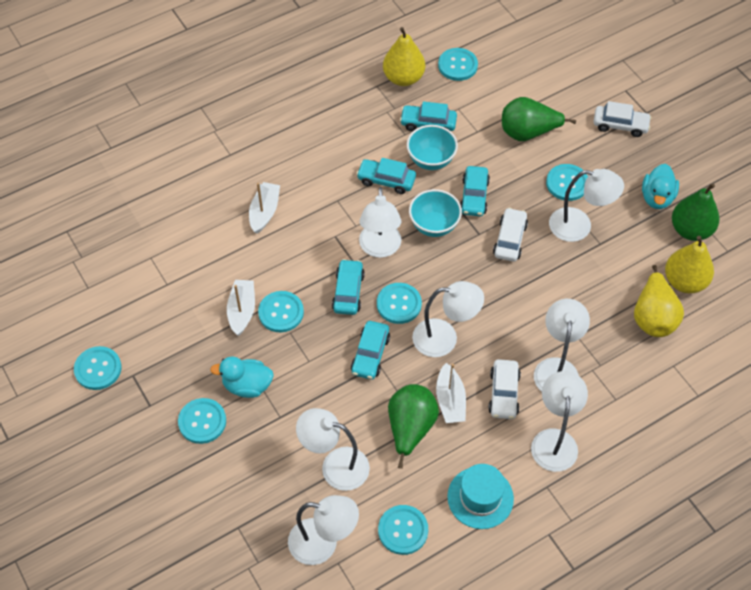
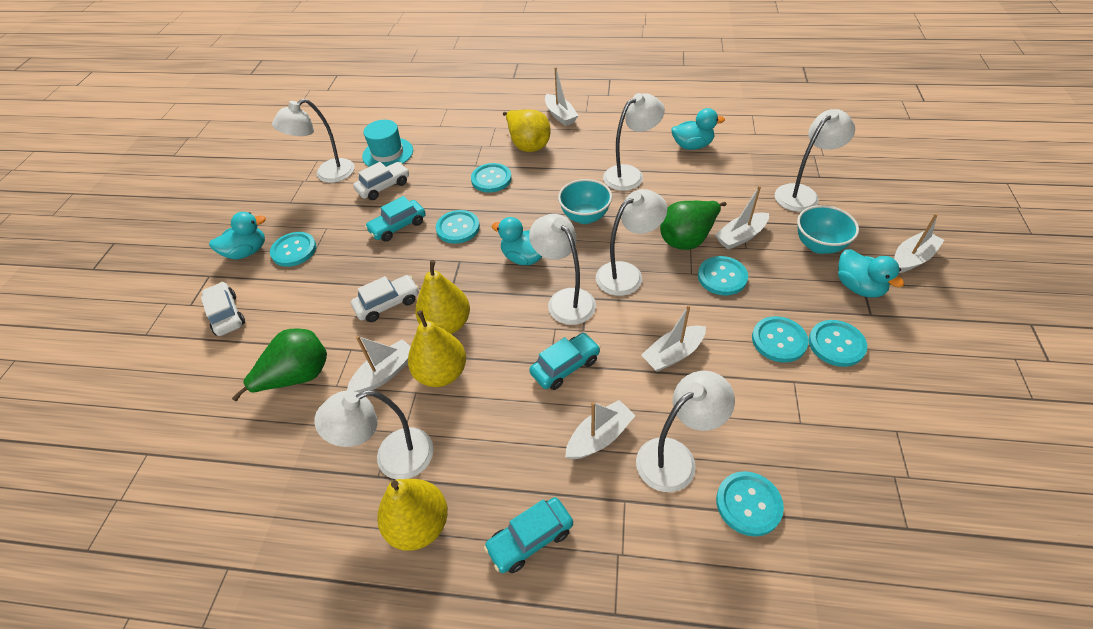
green pear: [388,384,439,469] [502,97,576,141] [672,183,719,241] = 3 -> [232,328,327,401] [660,201,726,250] = 2
turquoise car: [332,259,365,315] [351,321,390,380] [356,158,416,194] [400,101,457,131] [460,166,490,216] = 5 -> [365,196,426,242] [484,497,573,573] [529,333,601,390] = 3
turquoise duck: [210,356,274,398] [642,164,679,209] = 2 -> [209,212,266,260] [492,217,543,265] [671,108,725,150] [838,249,904,297] = 4
white boat: [227,280,255,336] [249,182,280,234] [436,363,466,423] = 3 -> [347,336,410,393] [545,67,579,126] [565,400,636,459] [641,305,706,372] [715,185,769,250] [894,213,944,273] = 6
yellow pear: [383,27,425,86] [634,265,684,337] [665,236,714,293] = 3 -> [377,479,448,551] [408,310,466,387] [415,260,470,334] [503,110,551,152] = 4

